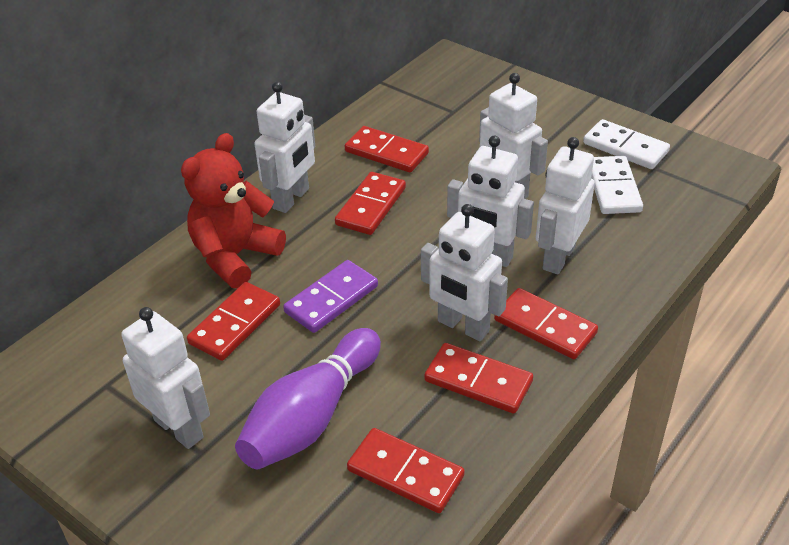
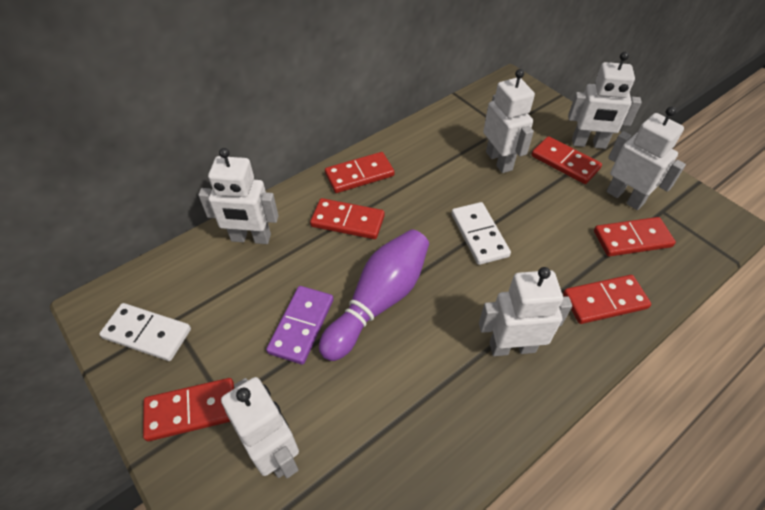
red teddy bear: [181,133,286,288] = 1 -> none = 0

